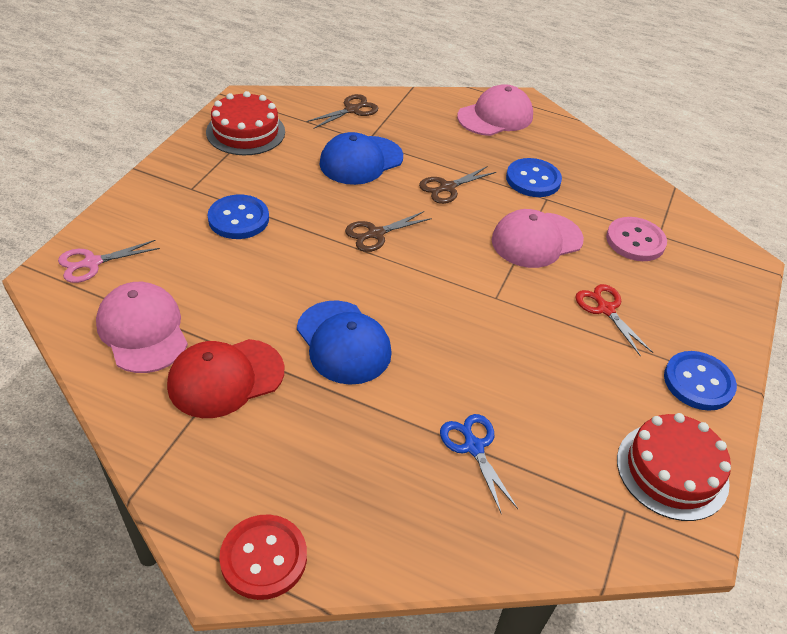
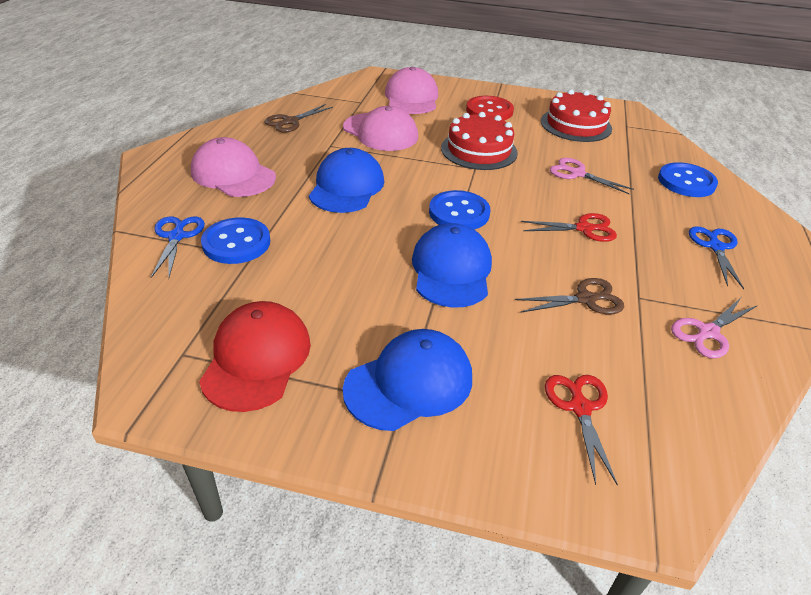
blue cap: [297,300,392,385] [319,132,403,185] = 2 -> [309,148,384,213] [343,329,472,431] [412,223,492,308] = 3
blue scissors: [440,414,518,514] = 1 -> [151,216,205,278] [689,226,744,289] = 2
brown scissors: [306,94,378,128] [345,211,432,252] [419,166,496,204] = 3 -> [264,104,333,133] [515,278,624,314] = 2
pink button: [606,217,667,261] = 1 -> none = 0
pink scissors: [58,240,160,283] = 1 -> [550,158,634,194] [671,298,758,359] = 2
red scissors: [575,284,653,357] = 1 -> [521,213,617,242] [545,375,618,486] = 2

